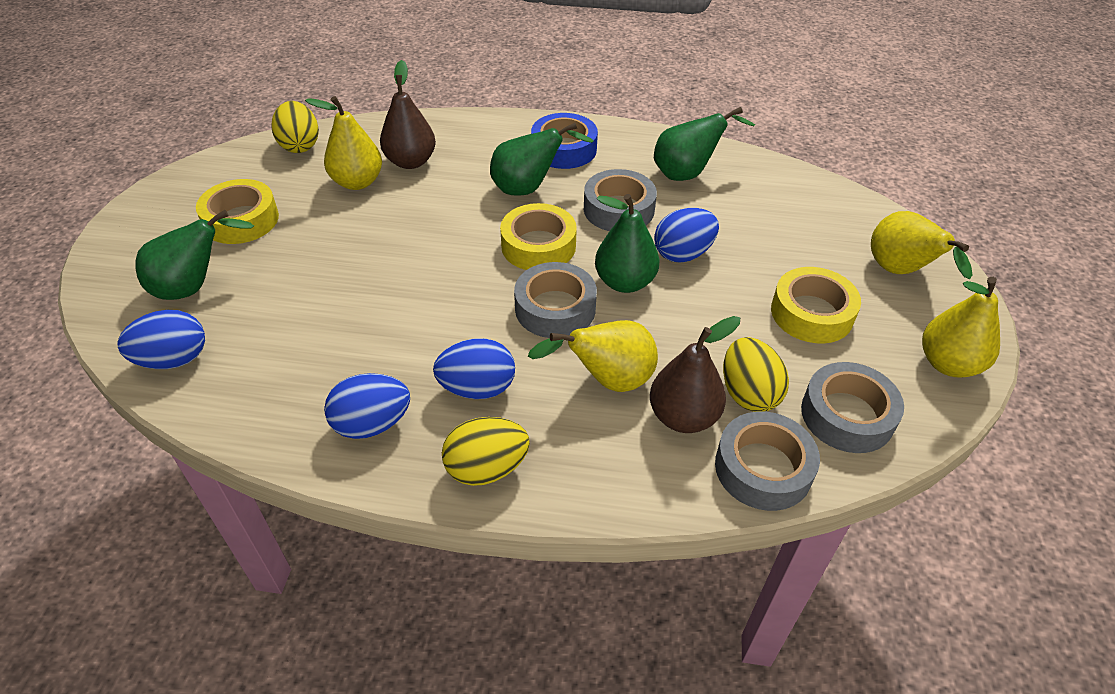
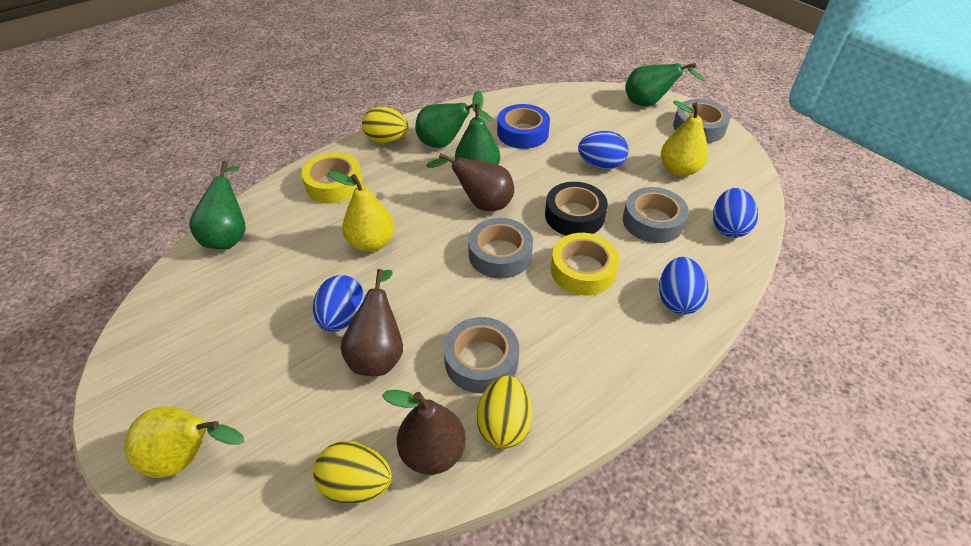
black tape: none = 0 -> [545,182,608,235] = 1
brown pear: [380,60,436,169] [650,316,740,433] = 2 -> [340,269,403,376] [382,390,466,475] [426,153,514,211] = 3
yellow pear: [305,96,382,190] [528,320,658,392] [871,211,973,279] [922,277,1000,377] = 4 -> [124,406,244,478] [328,171,395,252] [661,100,708,177] = 3
yellow tape: [196,179,279,244] [500,203,577,270] [771,267,861,343] = 3 -> [302,152,363,204] [551,233,619,296] = 2

